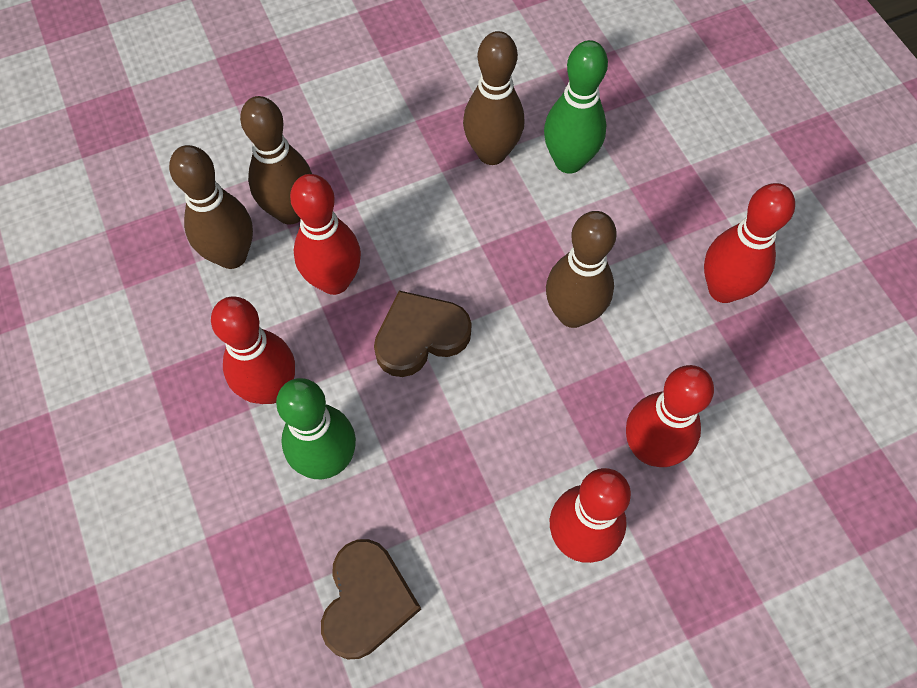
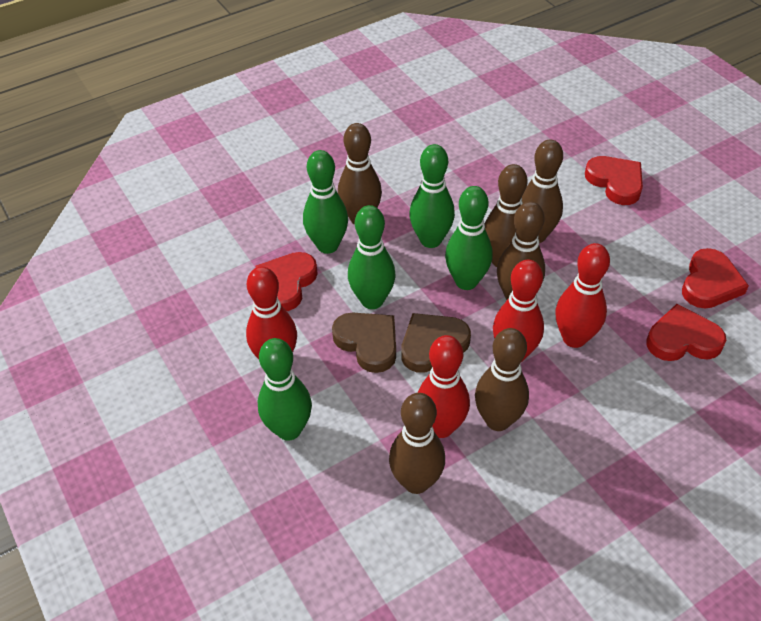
brown bowling pin: [169,145,253,269] [240,96,312,225] [463,31,524,165] [546,211,617,328] = 4 -> [338,123,382,225] [389,393,445,494] [475,328,529,431] [485,164,528,267] [497,201,545,300] [522,139,563,243] = 6
green bowling pin: [276,378,356,479] [544,40,608,174] = 2 -> [258,338,312,441] [303,150,348,254] [348,205,396,309] [409,144,455,248] [445,186,492,290] = 5
red bowling pin: [211,296,295,404] [290,174,361,295] [550,468,631,563] [626,365,714,467] [704,183,795,303] = 5 -> [246,266,297,359] [418,335,470,438] [493,260,544,362] [556,243,610,348] = 4
red heart: none = 0 -> [255,252,318,311] [585,156,643,205] [646,304,726,361] [682,248,749,308] = 4

